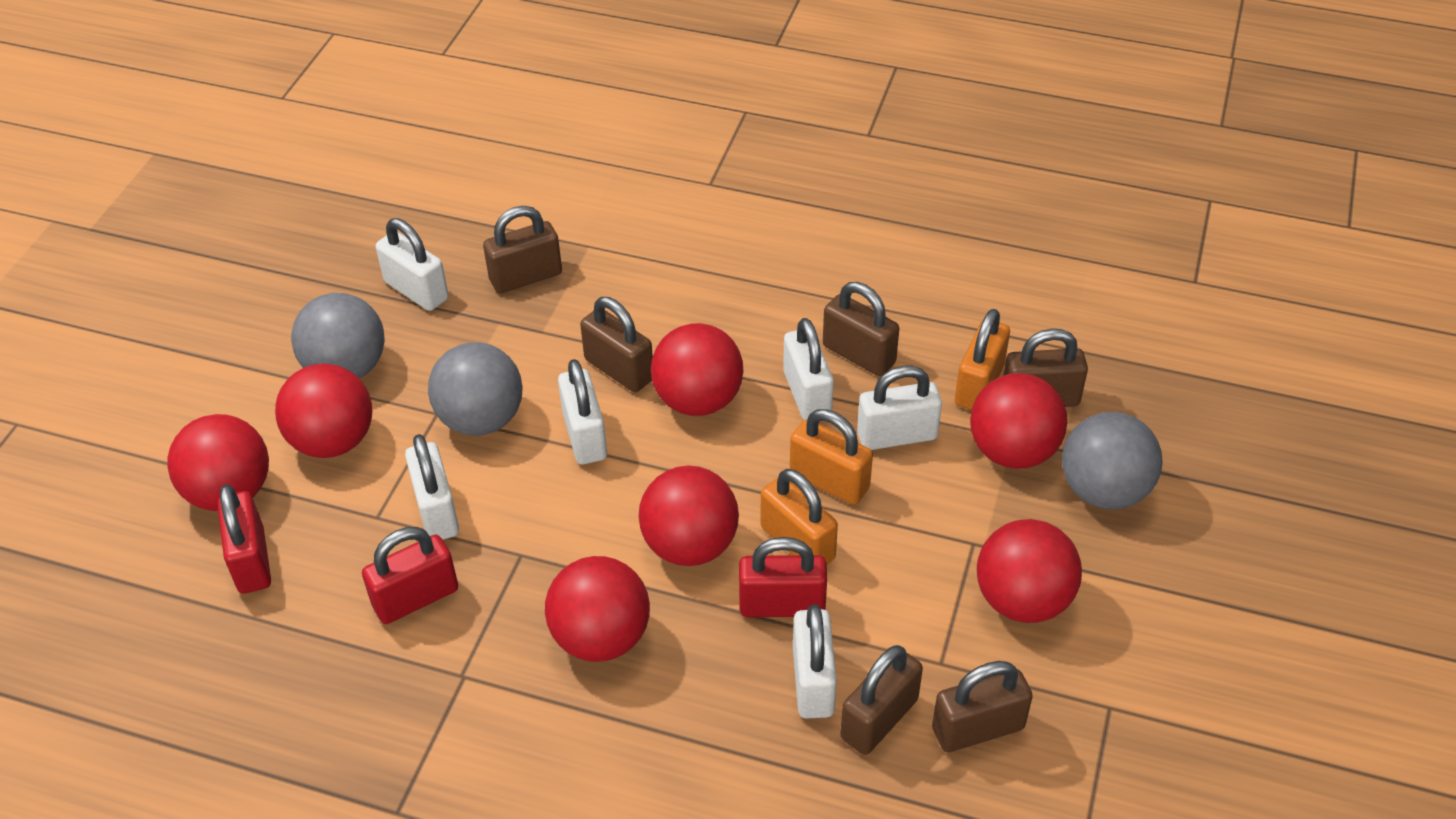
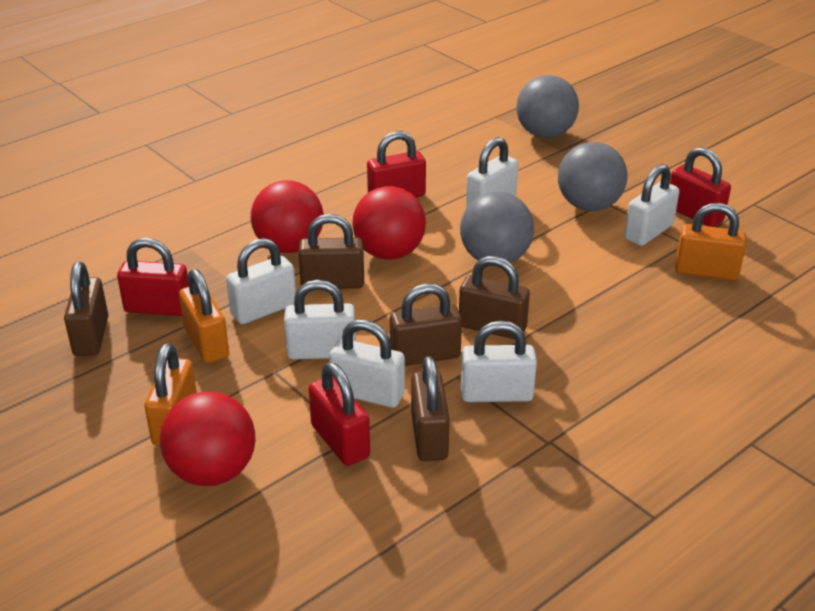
brown padlock: [483,206,562,293] [580,297,653,392] [823,282,899,376] [840,645,923,755] [932,661,1033,752] [1003,328,1088,407] = 6 -> [64,262,108,356] [298,214,364,289] [390,283,462,366] [411,356,450,461] [459,256,530,339] = 5
red ball: [168,414,269,511] [275,363,372,458] [545,556,650,662] [638,466,739,566] [651,323,743,416] [970,373,1067,469] [977,519,1082,623] = 7 -> [160,391,256,486] [251,180,324,253] [352,186,426,260] = 3
red padlock: [217,484,271,594] [362,527,458,624] [739,537,827,617] = 3 -> [117,238,189,316] [309,362,370,466] [367,131,426,197] [670,147,731,227] = 4

